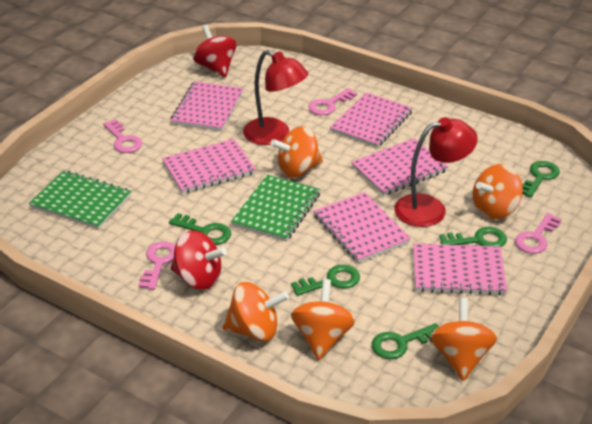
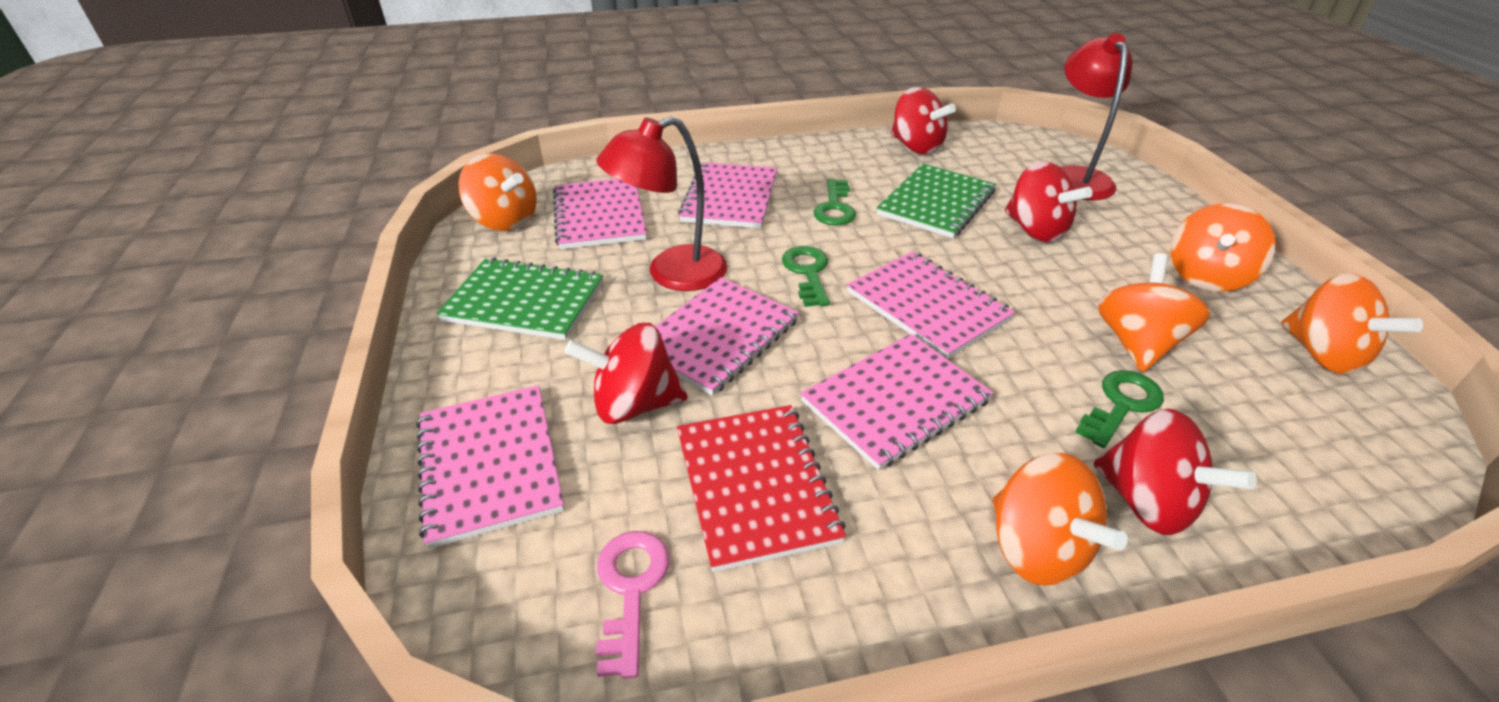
green key: [169,213,231,245] [291,265,360,296] [372,323,439,359] [439,227,507,247] [522,161,560,198] = 5 -> [782,246,830,307] [814,179,856,226] [1075,370,1164,448] = 3
pink key: [103,119,142,153] [138,241,175,290] [308,88,357,115] [515,213,561,254] = 4 -> [596,531,669,679] = 1
red notebook: none = 0 -> [677,405,846,572] = 1
red spinning top: [171,230,227,290] [193,25,237,78] = 2 -> [565,323,687,424] [891,87,956,154] [1005,161,1092,242] [1094,409,1257,535] = 4

